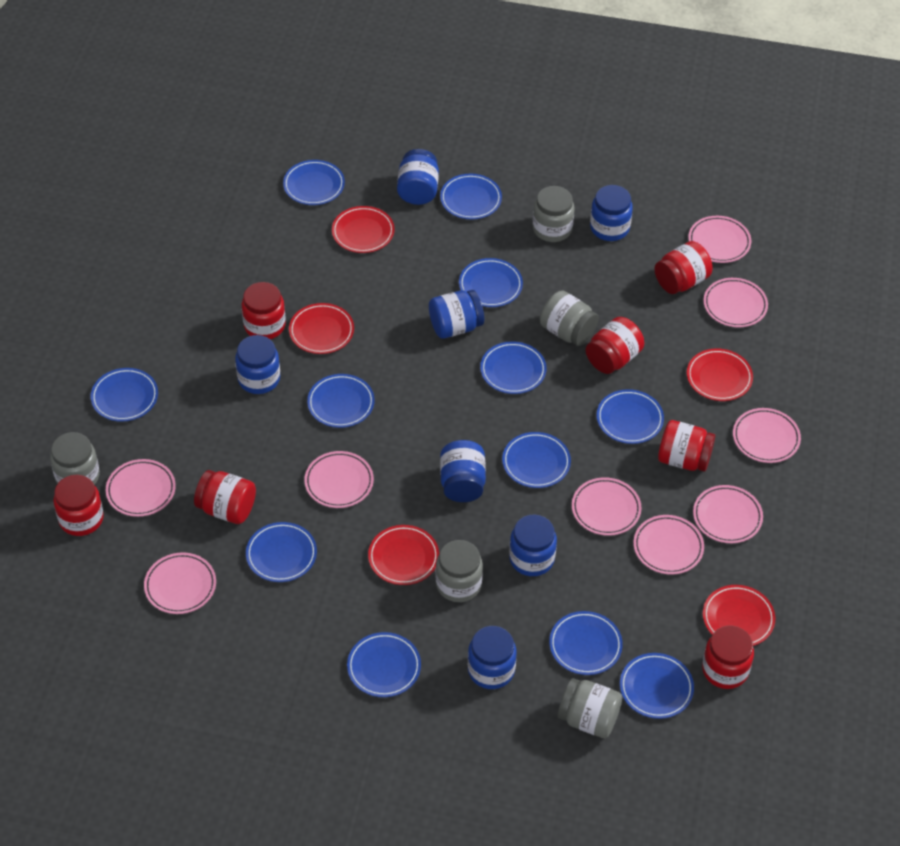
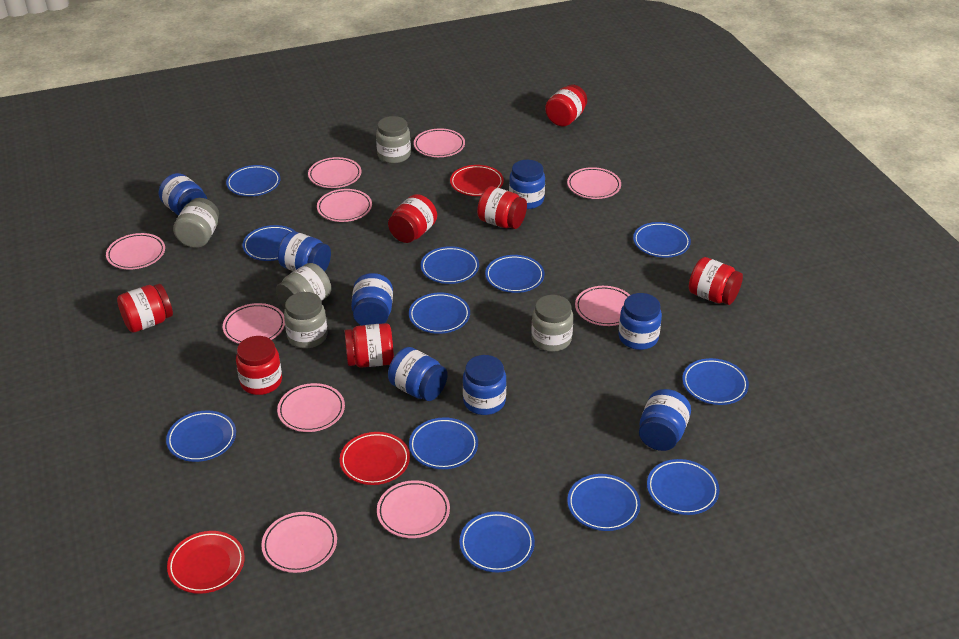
blue jar: [235,335,280,394] [397,149,439,205] [429,290,484,339] [440,440,486,502] [468,626,516,689] [509,514,557,576] [590,185,633,241] = 7 -> [159,173,207,215] [277,231,331,271] [351,273,393,326] [388,347,448,401] [463,355,506,415] [509,160,545,209] [618,293,662,350] [639,389,691,451] = 8
pink plate: [106,459,176,517] [144,552,216,614] [304,451,374,508] [572,477,642,536] [633,515,704,575] [688,216,751,263] [693,485,763,543] [703,278,768,327] [733,408,801,463] = 9 -> [106,233,165,270] [223,303,285,344] [261,512,337,573] [277,383,345,432] [308,157,361,188] [317,189,372,222] [377,480,450,538] [414,128,465,157] [567,167,621,199] [575,286,630,326] = 10
red plate: [289,303,354,354] [332,206,395,253] [368,525,439,585] [687,348,753,401] [703,585,775,646] = 5 -> [167,531,245,594] [340,432,410,485] [450,165,504,196] = 3

